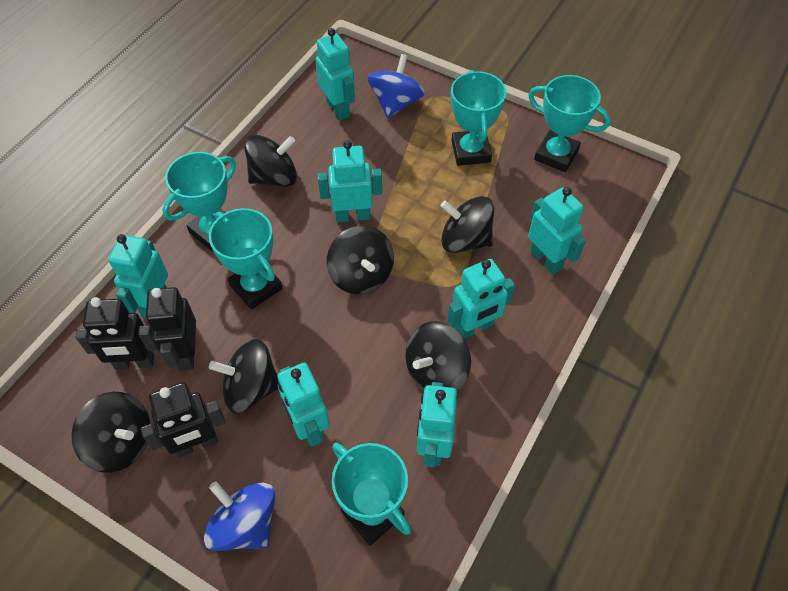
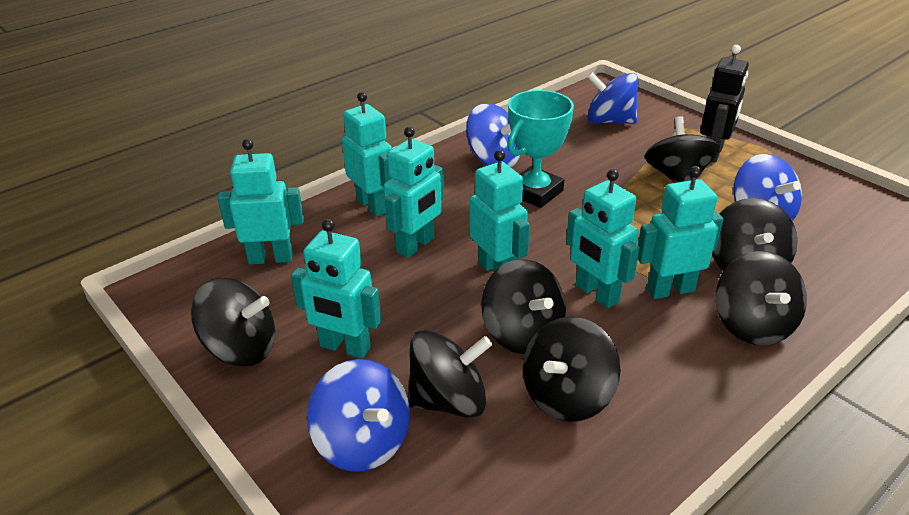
black robot: [76,297,158,369] [141,382,226,457] [146,287,196,371] = 3 -> [700,45,749,162] = 1
black spinning top: [71,392,150,473] [209,339,279,413] [245,135,297,187] [327,226,394,294] [406,321,471,391] [440,196,494,253] = 6 -> [191,278,275,367] [408,330,492,418] [481,259,566,354] [523,316,621,422] [645,116,720,183] [712,198,798,271] [716,251,807,345] = 7
blue spinning top: [204,481,275,551] [367,54,425,118] = 2 -> [307,359,410,472] [466,103,520,167] [587,72,639,124] [734,154,802,221] = 4
turquoise trophy: [162,152,236,252] [209,208,282,310] [332,443,411,545] [451,70,507,166] [528,75,610,172] = 5 -> [508,90,574,208] = 1

